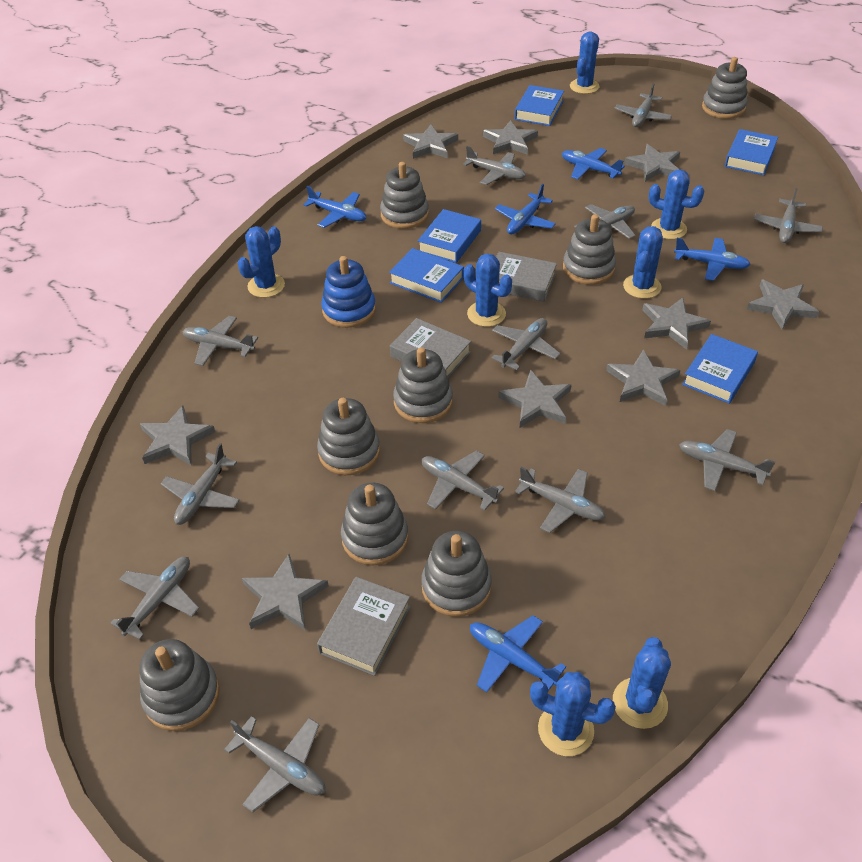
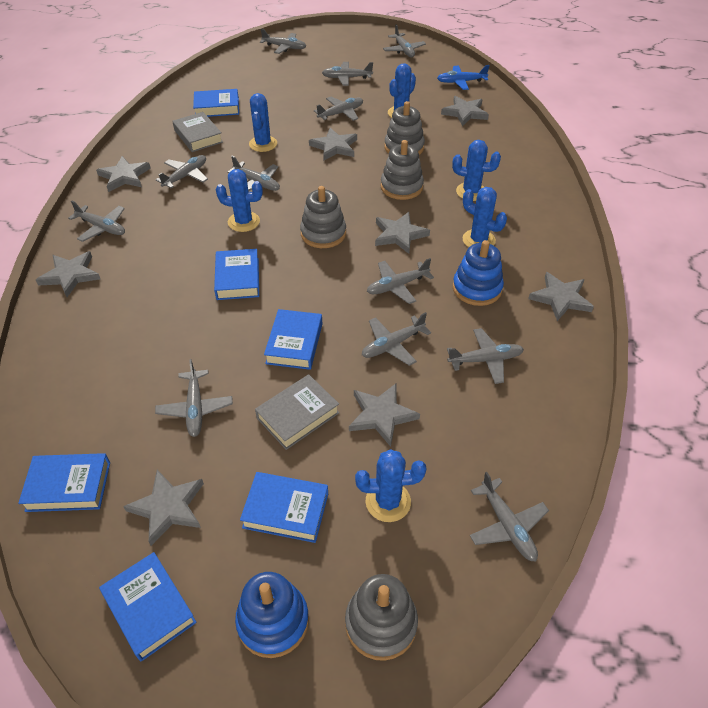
blue book: [389,248,464,303] [418,209,481,263] [515,85,564,126] [682,334,758,404] [725,129,778,175] = 5 -> [18,453,110,512] [99,552,197,661] [193,89,239,117] [214,249,259,300] [240,472,328,543] [264,309,322,370] = 6
blue cactus: [238,226,285,298] [464,253,512,327] [530,672,616,756] [570,32,599,94] [613,637,671,729] [623,226,663,299] [649,170,704,239] = 7 -> [216,169,263,232] [249,93,277,152] [355,449,426,522] [388,63,416,118] [452,140,501,201] [463,187,507,247] = 6
blue plane: [303,186,366,228] [470,615,566,692] [495,184,556,235] [562,148,625,180] [674,238,751,281] = 5 -> [437,65,490,90] = 1
blue stacking toy: [321,256,376,328] = 1 -> [235,572,309,658] [453,240,504,306] = 2
grey book: [317,577,411,676] [390,318,471,378] [496,252,557,302] = 3 -> [172,112,223,152] [255,374,340,450] = 2
grey stacking toy: [139,639,220,731] [317,398,380,475] [341,483,409,565] [380,162,429,229] [393,347,453,423] [421,531,492,617] [563,214,616,285] [702,57,748,119] = 8 -> [300,186,346,248] [345,574,418,661] [381,140,424,200] [384,101,425,155] = 4
grey star: [140,405,215,465] [242,554,329,631] [403,124,458,159] [483,120,538,155] [498,369,571,428] [606,349,680,406] [624,144,680,182] [642,298,711,350] [747,279,819,330] = 9 -> [36,251,100,297] [96,156,151,192] [123,470,204,546] [309,128,357,160] [349,384,420,447] [375,212,430,254] [441,96,489,126] [528,272,594,321] = 8

